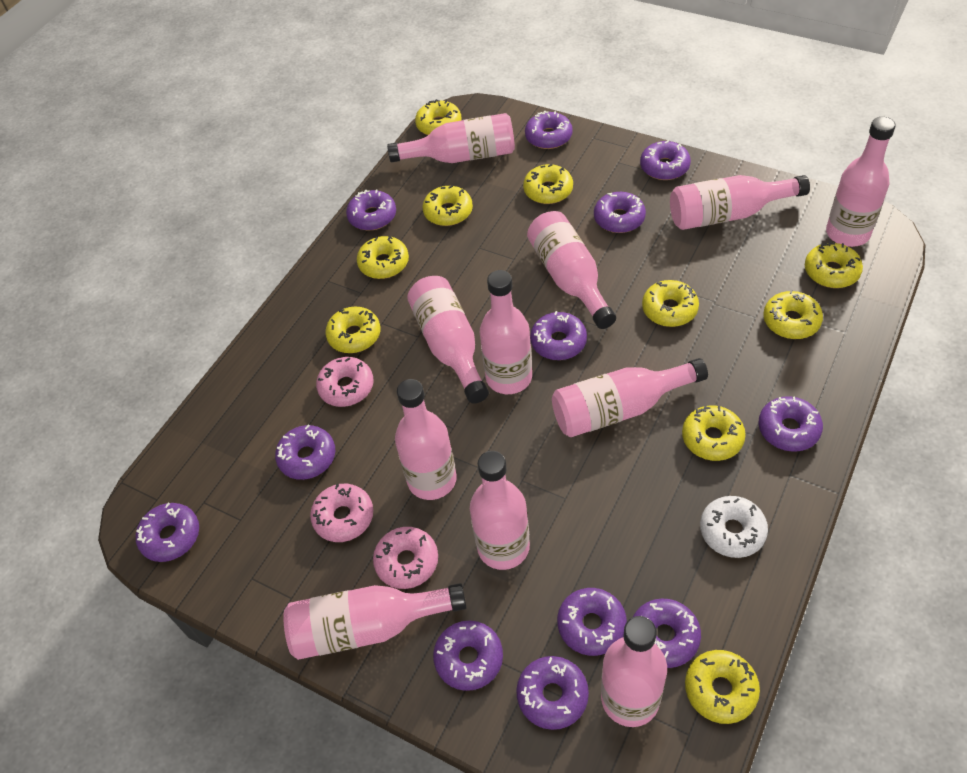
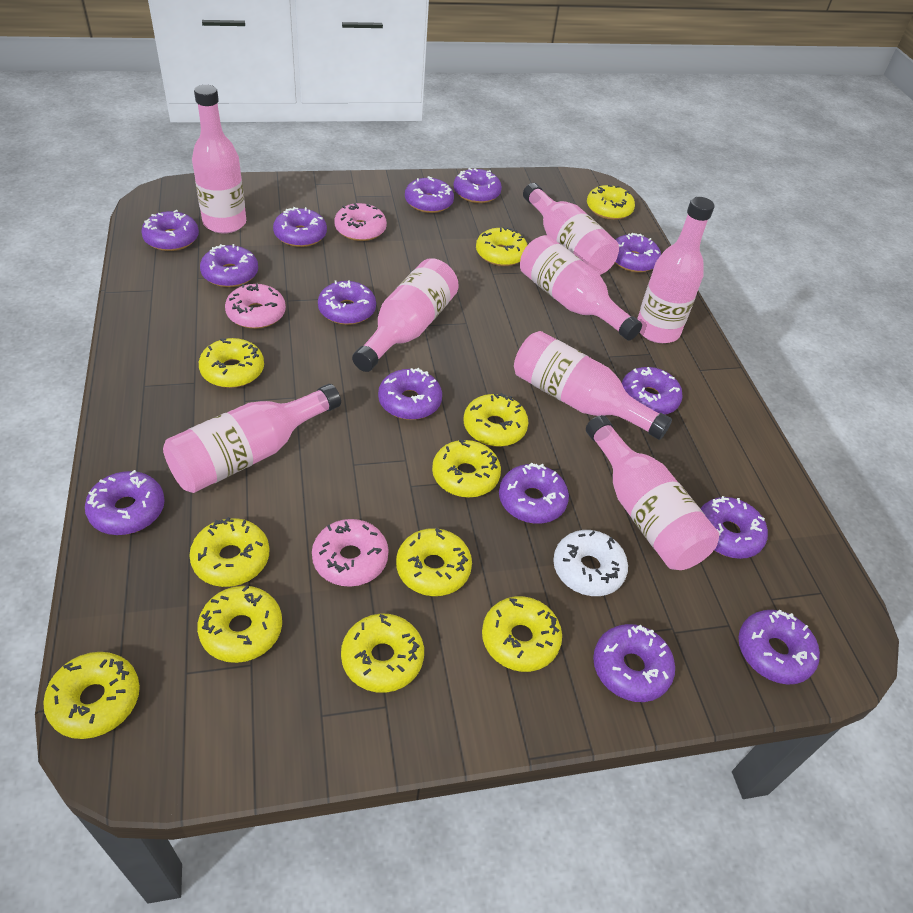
pink bottle: [283,583,467,660] [387,113,515,163] [395,379,457,500] [407,276,489,404] [470,451,530,570] [480,270,532,394] [527,211,616,329] [552,358,708,437] [601,616,667,727] [670,175,810,230] [826,117,896,247] = 11 -> [163,384,341,493] [192,85,246,234] [352,258,459,372] [514,331,672,440] [520,235,642,341] [523,183,619,275] [586,415,719,570] [637,197,714,343] = 8
purple donut: [136,503,199,562] [275,425,335,480] [346,189,396,230] [433,621,503,691] [516,656,589,730] [525,111,573,149] [530,311,587,360] [557,588,627,656] [594,192,646,233] [633,598,701,668] [640,141,691,180] [758,396,823,452] = 12 -> [85,470,165,535] [141,210,199,251] [200,244,258,287] [273,207,327,247] [318,280,376,325] [378,368,442,420] [405,176,454,213] [453,168,502,203] [499,462,569,524] [593,624,675,702] [615,233,661,272] [622,367,683,415] [700,496,768,559] [738,609,820,684] = 14
yellow donut: [325,307,380,353] [357,236,409,279] [415,99,461,135] [422,185,473,226] [523,164,573,204] [642,280,699,327] [682,406,746,461] [685,650,760,724] [763,290,823,339] [805,241,863,288] = 10 -> [43,652,140,739] [189,517,270,587] [197,585,282,663] [199,338,264,388] [341,614,424,693] [396,528,472,596] [432,439,501,498] [464,393,529,447] [476,227,527,266] [482,596,562,672] [587,185,635,220] = 11

